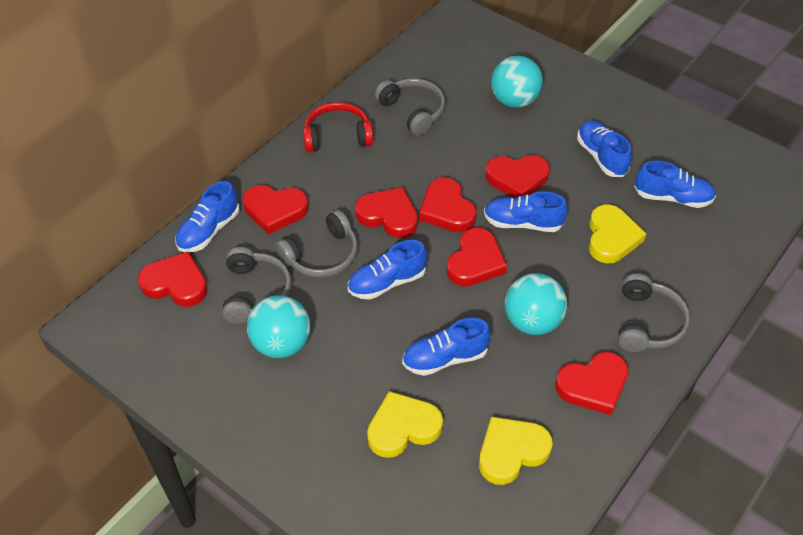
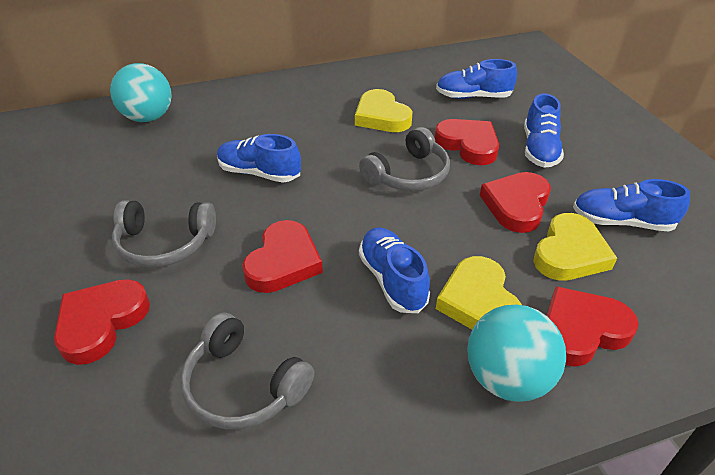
blue shoe: [175,181,239,252] [348,240,427,300] [402,318,491,376] [484,191,568,232] [577,120,632,177] [634,161,716,208] = 6 -> [217,134,301,183] [359,227,430,313] [436,59,517,99] [524,93,564,168] [573,179,690,232] = 5
grey headphones: [222,247,292,324] [276,210,358,278] [375,78,445,136] [618,273,690,352] = 4 -> [112,200,216,268] [180,312,314,429] [359,127,450,191] = 3
red headphones: [303,102,373,152] = 1 -> none = 0
red heart: [138,252,208,307] [243,185,308,234] [355,187,418,238] [419,178,477,232] [447,228,507,287] [485,155,550,198] [555,352,628,415] = 7 -> [54,279,150,365] [242,220,323,293] [434,119,499,165] [480,172,551,233] [546,286,639,367] = 5
turquoise ball: [247,295,310,358] [491,56,543,108] [505,273,567,335] = 3 -> [110,63,172,122] [467,305,566,402] = 2

